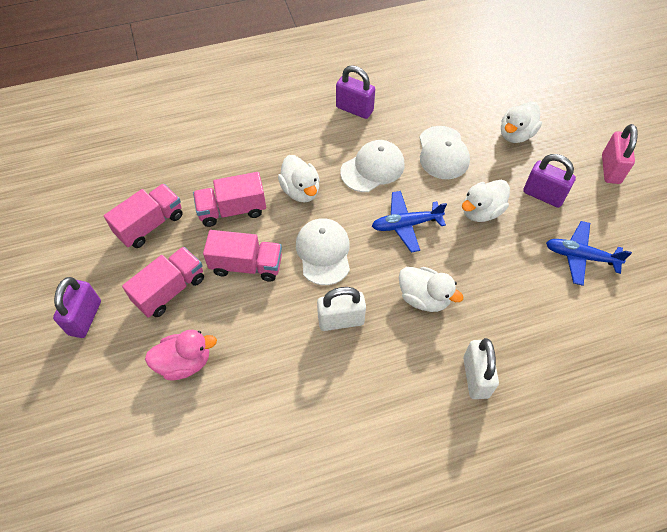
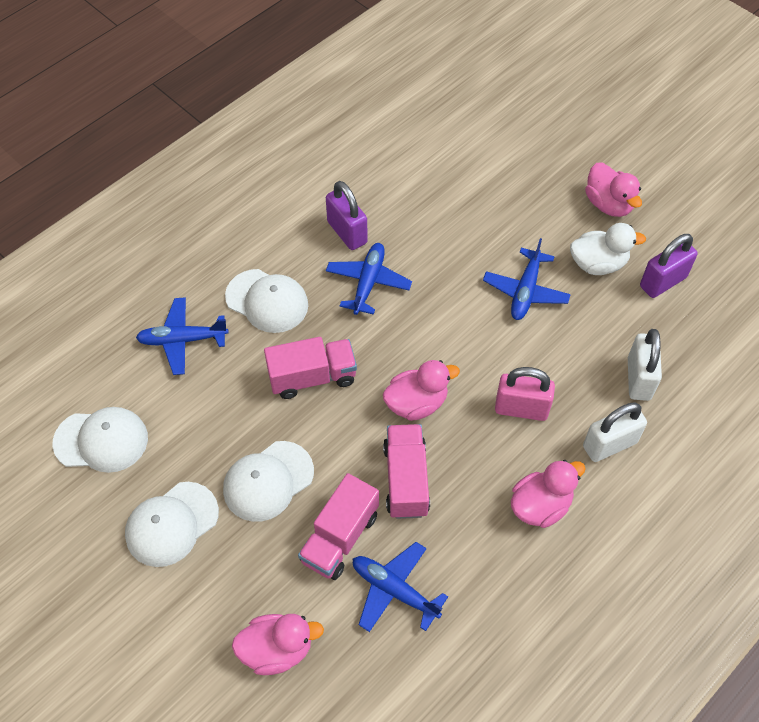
blue plane: [372,191,447,252] [546,221,632,286] = 2 -> [136,297,229,375] [326,243,412,315] [353,542,448,632] [483,238,571,320] = 4
pink duck: [145,330,217,380] = 1 -> [232,614,324,675] [383,360,460,421] [511,460,586,528] [585,163,642,217] = 4
pink truck: [104,184,183,248] [122,247,204,318] [193,172,266,227] [203,230,282,282] = 4 -> [264,337,357,399] [298,473,379,580] [383,424,430,519] = 3
purple padlock: [53,277,101,338] [336,65,375,119] [523,154,576,208] = 3 -> [326,181,368,250] [640,234,698,298] = 2
white cap: [296,218,350,285] [340,140,405,192] [420,126,470,179] = 3 -> [52,407,148,473] [125,482,219,567] [223,441,314,522] [225,269,308,333] = 4
white duck: [278,155,320,202] [399,267,463,312] [462,180,510,222] [501,101,542,143] = 4 -> [570,223,646,275] = 1

